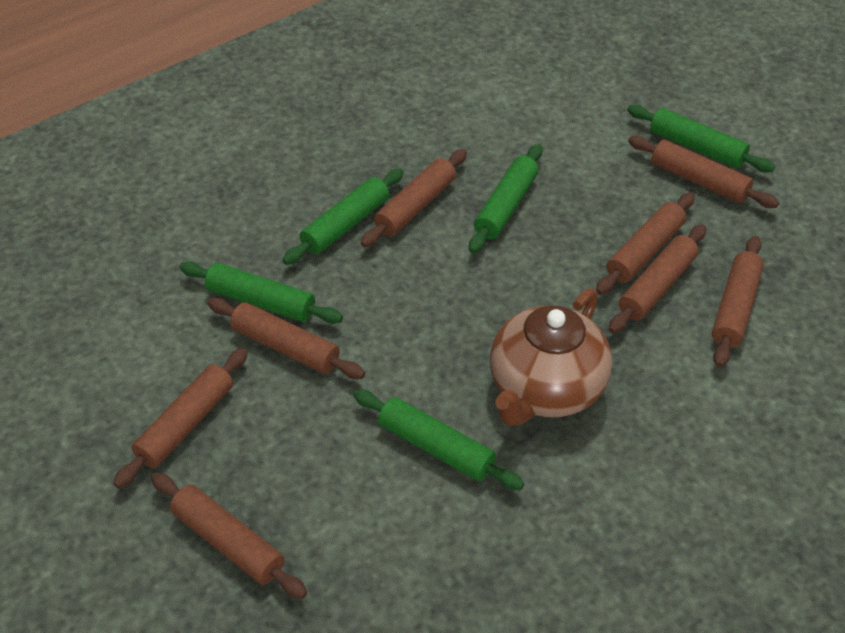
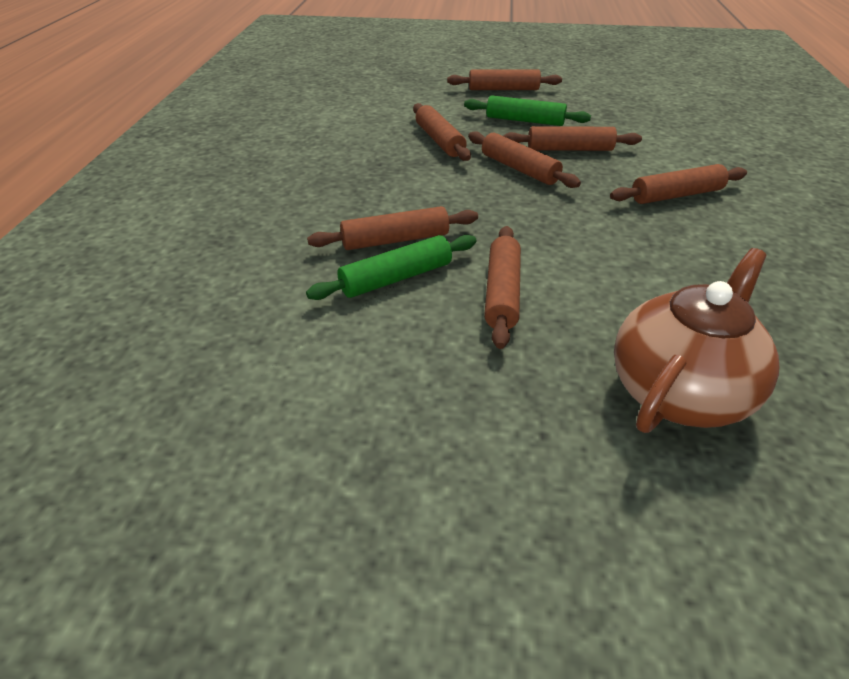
brown rolling pin: [113,348,248,488] [151,473,307,599] [208,298,365,379] [361,149,467,248] [596,192,695,295] [608,224,706,334] [628,136,779,208] [712,236,764,367] = 8 -> [307,206,478,250] [413,103,471,161] [447,69,562,90] [468,131,581,188] [484,226,521,349] [503,126,642,151] [610,164,747,204] = 7
green rolling pin: [179,262,343,324] [282,168,404,265] [354,390,524,490] [469,144,542,253] [627,105,775,173] = 5 -> [306,235,477,300] [464,95,591,126] = 2

